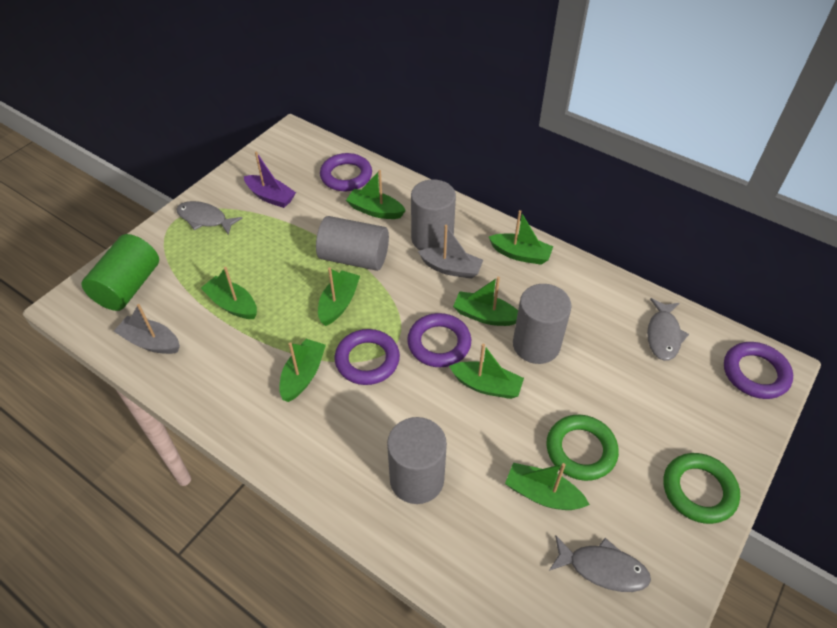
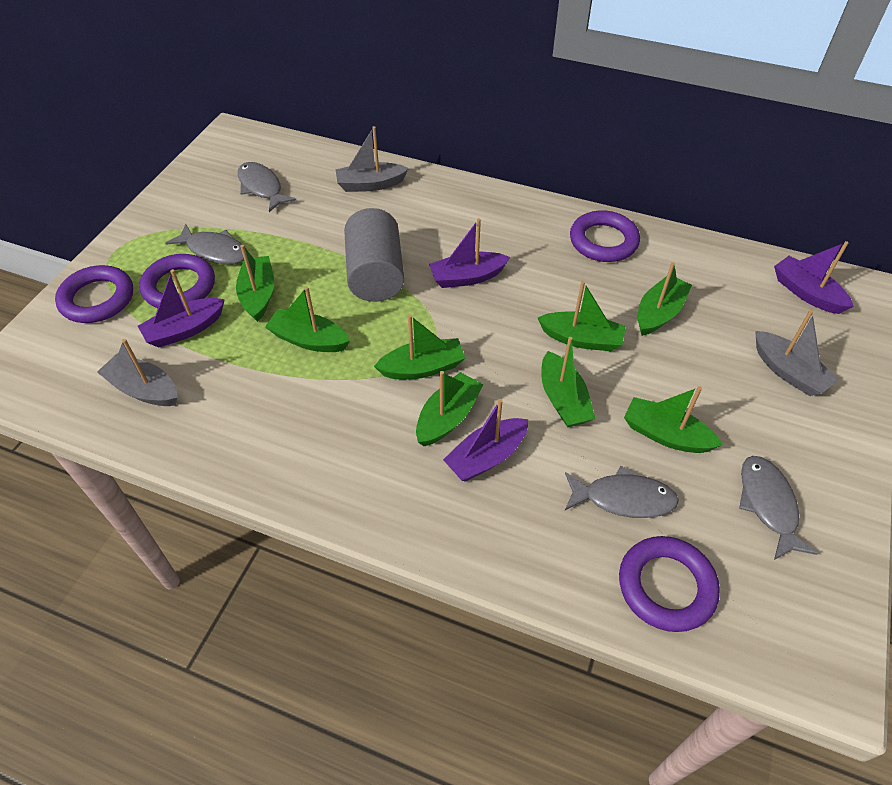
green cylinder: [81,234,159,311] = 1 -> none = 0
green ring: [546,415,619,481] [664,453,740,524] = 2 -> none = 0
grey boat: [114,304,180,354] [418,225,483,279] = 2 -> [97,339,177,406] [335,126,409,192] [755,310,839,396] = 3
grey cylinder: [316,216,389,271] [387,417,447,504] [411,180,456,250] [513,284,572,364] = 4 -> [344,208,404,302] = 1
grey fish: [176,201,242,235] [549,535,651,592] [647,298,689,361] = 3 -> [165,223,244,264] [238,162,296,212] [565,466,679,518] [739,456,818,560] = 4
purple boat: [244,151,296,208] = 1 -> [138,269,225,347] [429,218,510,288] [443,399,528,482] [774,241,854,314] = 4

